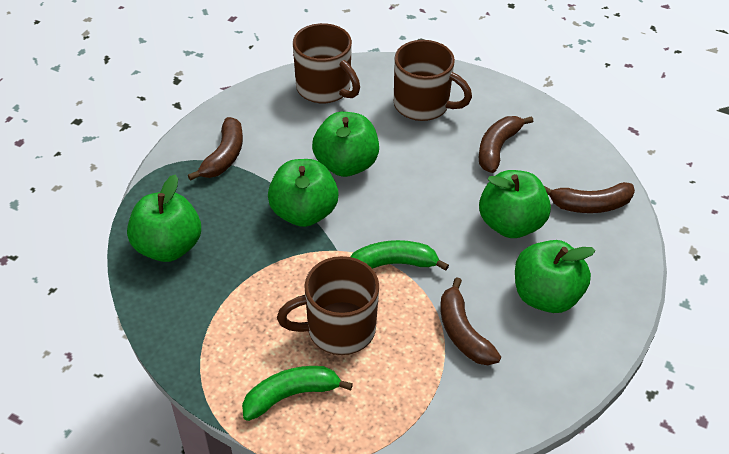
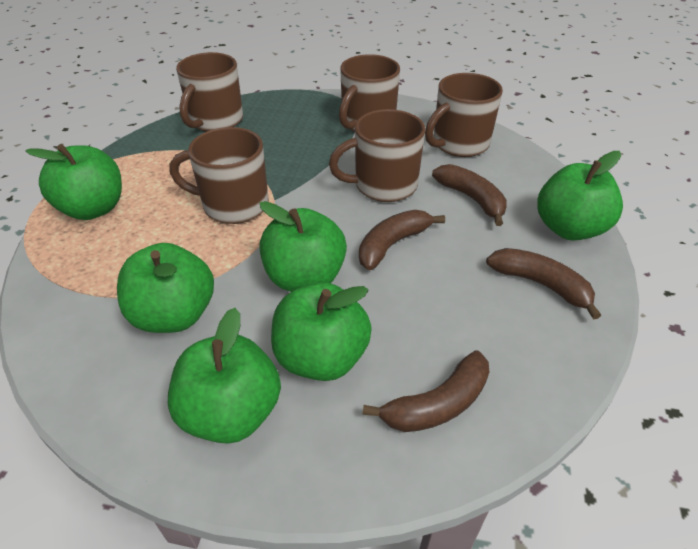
brown mug: [277,256,379,355] [293,23,360,103] [394,40,472,121] = 3 -> [169,127,269,224] [176,52,243,131] [329,109,425,202] [339,54,400,132] [425,73,503,157] = 5
green apple: [127,174,201,262] [268,159,339,227] [312,112,379,177] [479,170,551,238] [515,240,596,313] = 5 -> [26,144,122,220] [117,243,214,333] [168,308,281,444] [259,201,347,292] [271,282,372,381] [538,151,623,240] = 6
green banana: [242,366,353,421] [350,240,449,271] = 2 -> none = 0

